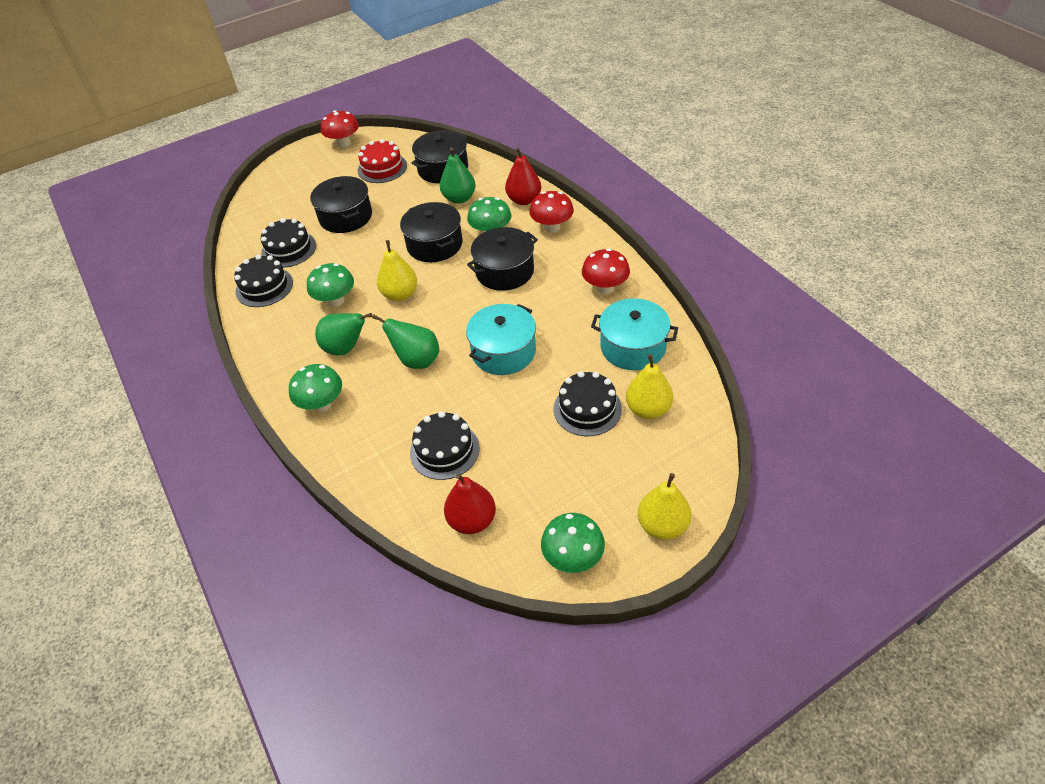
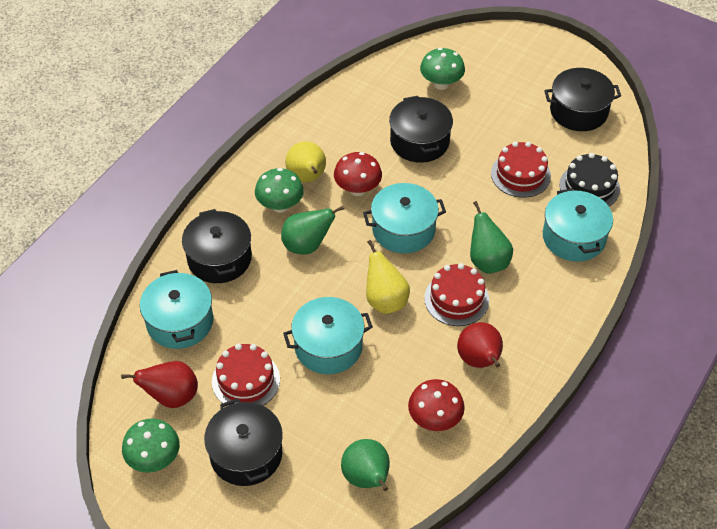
black cake: [234,255,293,307] [261,218,316,268] [410,411,480,480] [554,371,622,436] = 4 -> [559,153,620,206] = 1
green mushroom: [289,364,342,412] [307,263,354,307] [467,197,511,233] [541,513,605,573] = 4 -> [122,418,180,473] [255,168,304,213] [420,48,465,90] = 3
red cake: [358,139,407,183] = 1 -> [212,344,280,406] [424,263,489,326] [491,142,551,198] = 3
red mushroom: [321,110,359,148] [529,191,574,233] [582,249,630,294] = 3 -> [334,152,382,196] [408,379,465,431] = 2
turquoise pot: [466,304,536,375] [591,298,678,370] = 2 -> [140,270,213,349] [283,297,373,374] [363,183,446,254] [543,188,613,262] = 4
yellow pear: [377,240,417,301] [626,354,673,419] [638,473,691,540] = 3 -> [285,141,326,182] [366,240,410,314] = 2

